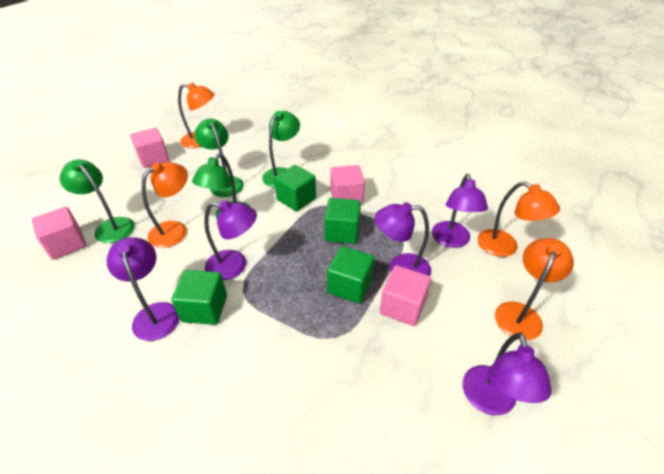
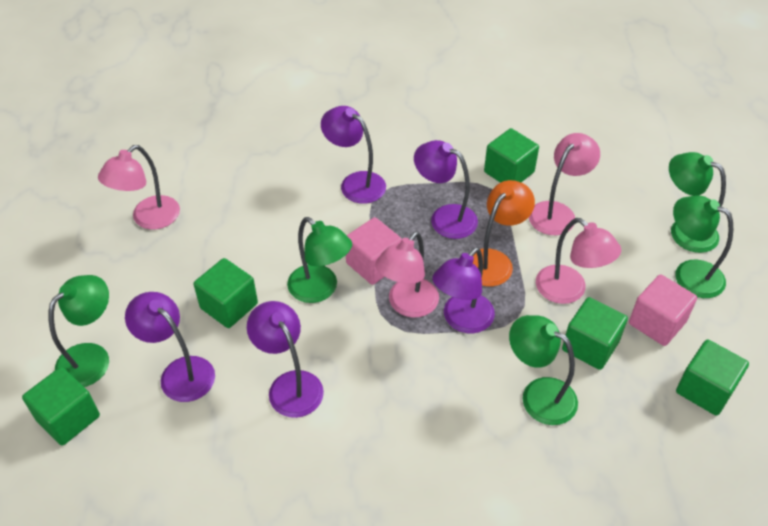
green cube: [171,270,227,325] [274,165,316,211] [324,198,361,244] [327,246,375,304] = 4 -> [22,367,100,445] [194,258,258,328] [484,128,539,183] [562,297,628,370] [676,339,749,416] = 5
green lamp: [59,159,134,243] [192,153,250,219] [194,119,244,197] [262,111,300,188] = 4 -> [49,275,109,387] [287,217,352,303] [509,315,578,425] [669,152,726,253] [673,195,733,298] = 5
orange lamp: [142,162,188,248] [178,82,215,148] [477,181,560,257] [495,238,574,340] = 4 -> [473,180,535,286] = 1
pink cube: [31,207,87,260] [130,128,169,168] [330,165,365,205] [380,265,431,326] = 4 -> [346,217,402,285] [629,274,697,346] = 2
pink lamp: none = 0 -> [98,145,180,229] [375,231,439,318] [529,133,600,235] [536,218,621,304] = 4

